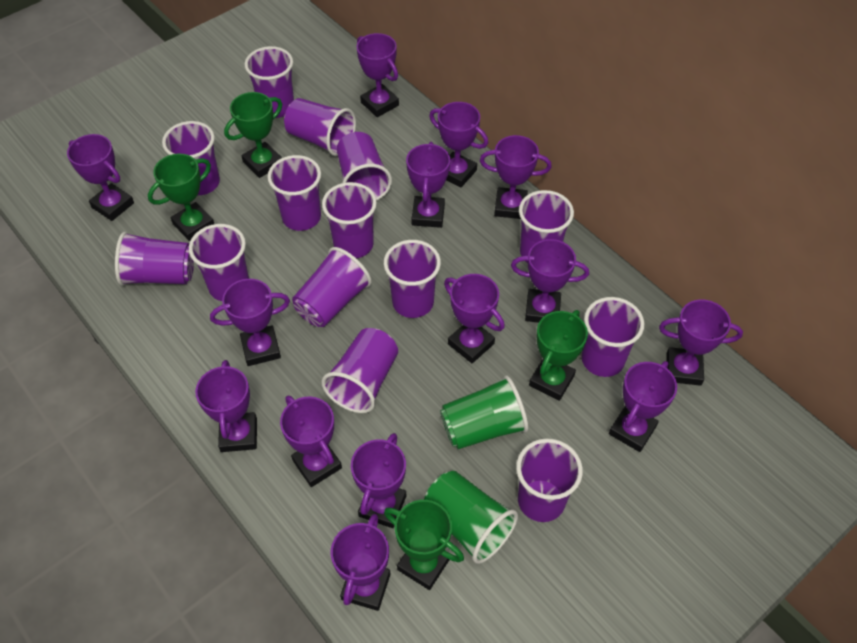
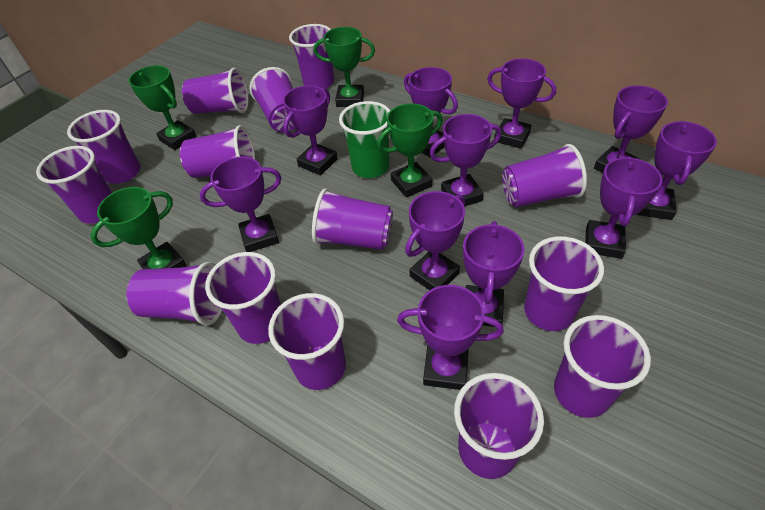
green cup: [424,471,518,564] [440,375,528,449] = 2 -> [339,101,390,178] = 1
purple trophy: [67,134,134,221] [195,360,257,452] [210,279,290,366] [280,396,342,487] [331,514,390,611] [351,433,406,528] [356,33,399,117] [406,142,450,228] [429,102,488,188] [444,274,505,363] [480,135,552,219] [511,239,589,323] [609,361,677,452] [659,300,743,386] = 14 -> [199,156,282,252] [283,85,338,175] [397,285,504,390] [404,67,458,158] [405,191,465,290] [430,114,502,207] [463,221,525,327] [487,58,556,149] [585,156,662,259] [594,85,668,173] [636,121,717,220] = 11

